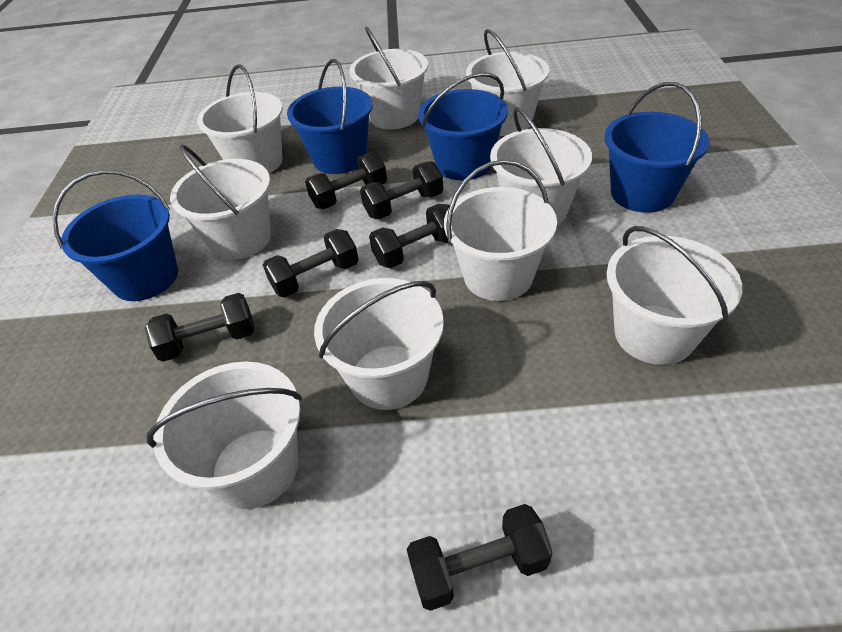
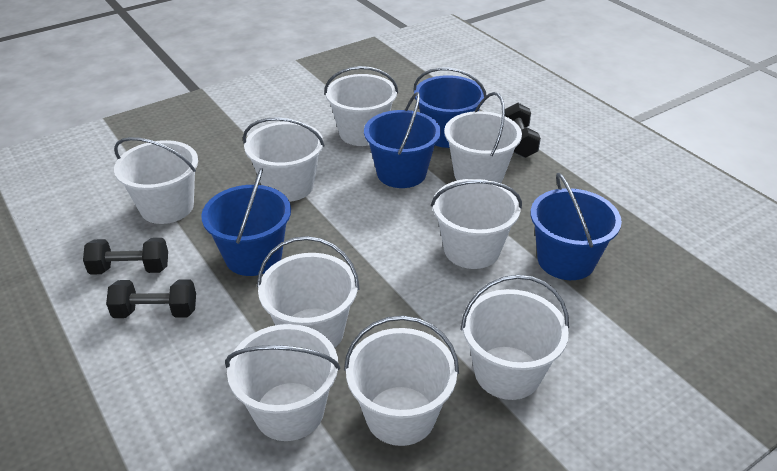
black dumbbell: [145,293,254,362] [263,229,359,298] [305,152,387,209] [360,161,443,219] [369,204,450,268] [406,504,553,611] = 6 -> [83,238,168,275] [106,279,196,318] [505,103,541,158] = 3

